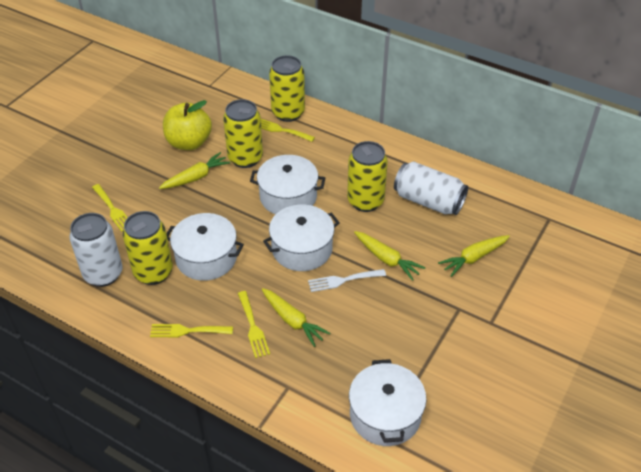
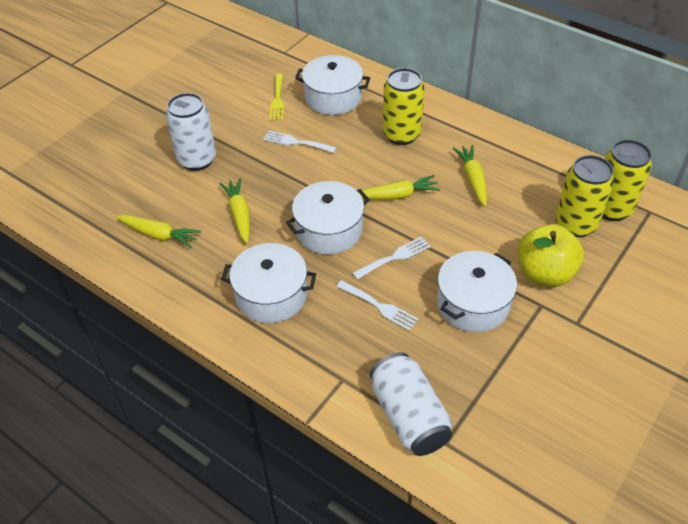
white fork: [308,269,386,292] = 1 -> [263,130,337,153] [336,280,418,331] [352,236,431,279] = 3
yellow can: [123,211,173,285] [223,99,263,168] [269,55,305,122] [347,141,388,212] = 4 -> [383,68,425,145] [555,155,614,237] [602,139,652,221] = 3
yellow fork: [92,184,128,232] [150,324,233,337] [238,291,270,358] [261,119,315,142] = 4 -> [270,74,284,120] = 1

